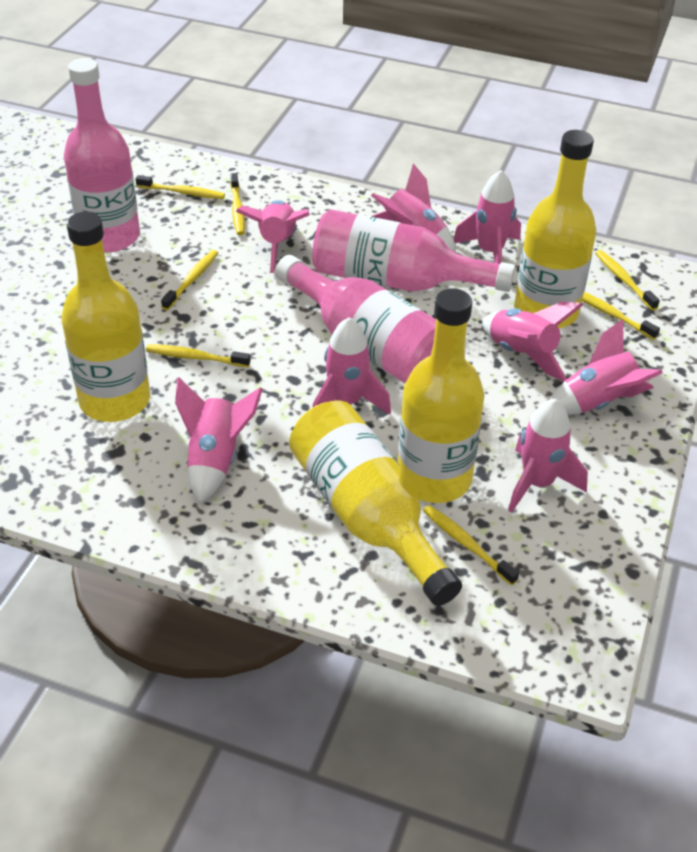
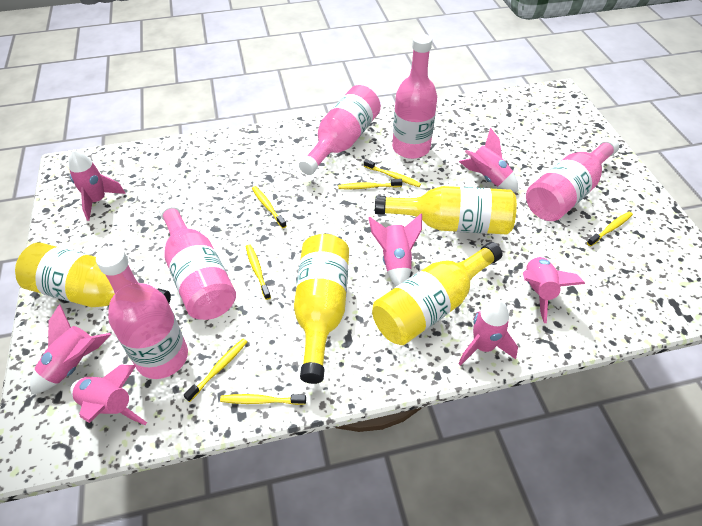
pink bottle: [64,58,140,253] [275,255,436,383] [312,209,515,292] = 3 -> [96,246,188,379] [159,201,236,320] [299,85,381,175] [392,34,437,159] [526,138,619,221] = 5
pink rocket: [175,377,263,504] [236,200,310,273] [312,317,391,415] [371,163,456,253] [453,170,521,264] [482,302,583,381] [508,399,588,513] [550,319,663,415] = 8 -> [30,304,112,394] [69,150,126,221] [70,364,147,425] [368,213,422,286] [458,299,518,366] [459,128,519,192] [523,256,585,323] = 7

